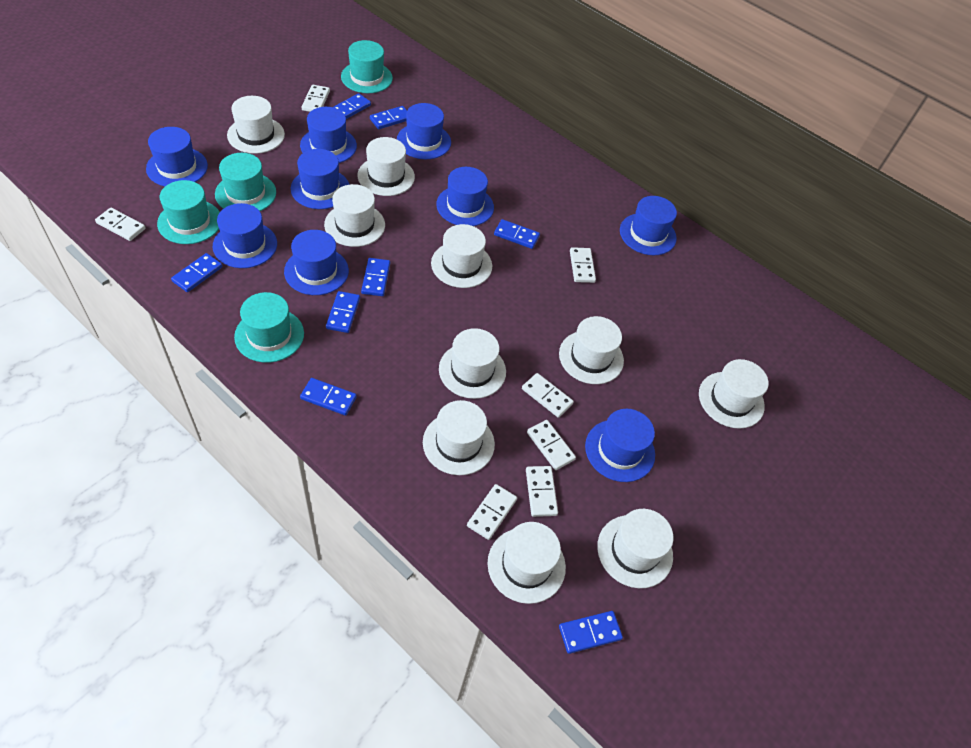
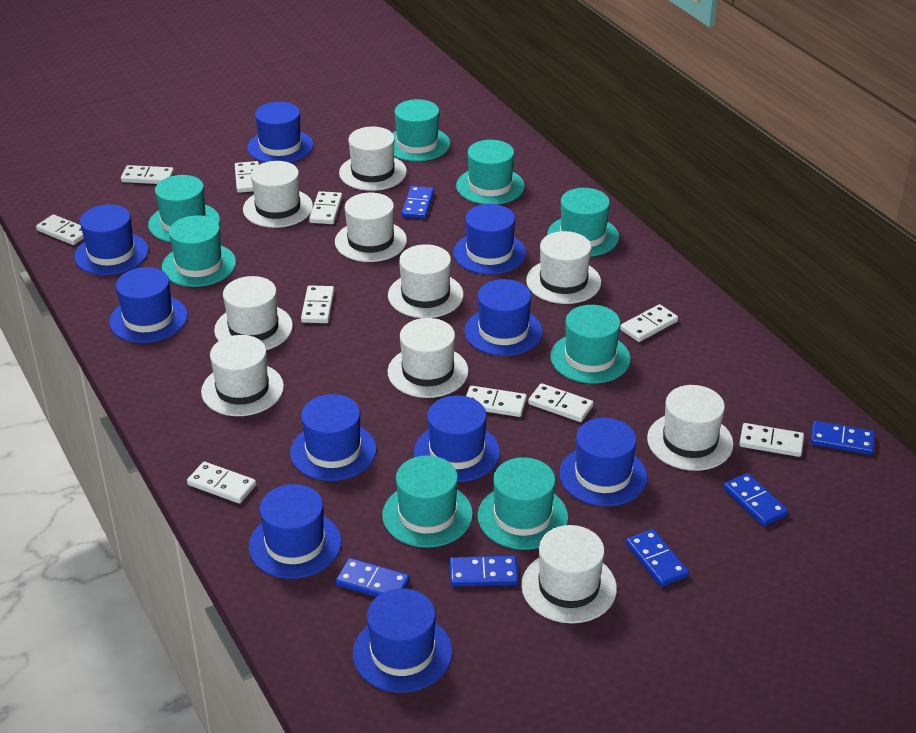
blue domino: [171,253,222,292] [300,378,357,416] [326,291,360,333] [333,93,371,119] [361,258,390,296] [370,106,407,129] [494,219,540,249] [559,611,623,654] = 8 -> [336,558,410,597] [402,186,434,219] [450,556,519,587] [626,529,689,587] [723,473,788,526] [810,421,875,455] = 6
blue hat: [146,127,208,186] [212,203,277,268] [284,230,349,295] [291,149,350,209] [300,107,357,163] [397,103,451,159] [436,167,494,226] [585,409,655,482] [620,196,677,255] = 9 -> [74,204,149,275] [109,267,188,343] [247,102,313,163] [249,484,342,579] [290,394,377,481] [353,588,452,693] [414,395,500,482] [453,204,526,275] [465,279,543,356] [559,418,647,506] = 10
turquoise hat: [157,180,220,244] [215,153,276,211] [234,292,304,363] [341,40,393,93] = 4 -> [148,175,220,242] [162,215,236,287] [382,455,473,548] [393,99,450,161] [456,140,525,204] [478,457,568,550] [547,188,619,257] [550,305,631,384] = 8
white domino: [95,208,146,241] [301,85,330,112] [467,484,517,540] [522,373,574,418] [526,466,558,517] [527,420,576,470] [570,247,596,283] = 7 -> [36,214,84,245] [121,165,174,184] [187,462,256,504] [235,161,259,193] [301,285,334,323] [309,191,342,224] [466,386,527,417] [528,383,593,422] [620,304,678,342] [739,423,804,457] = 10

